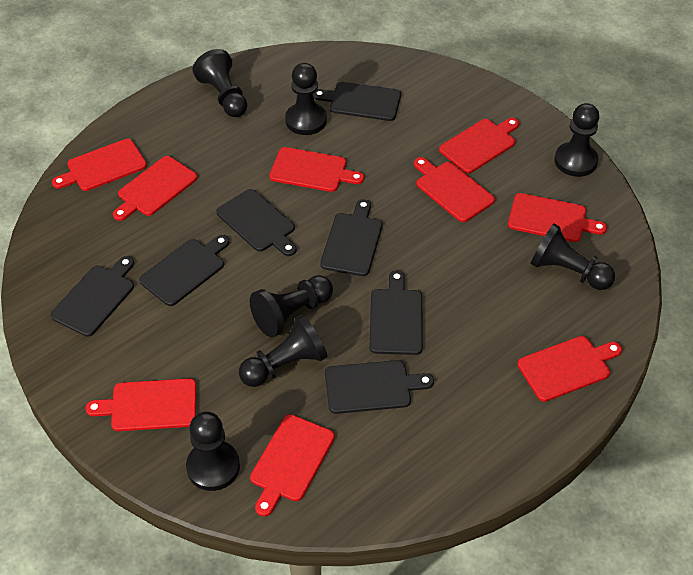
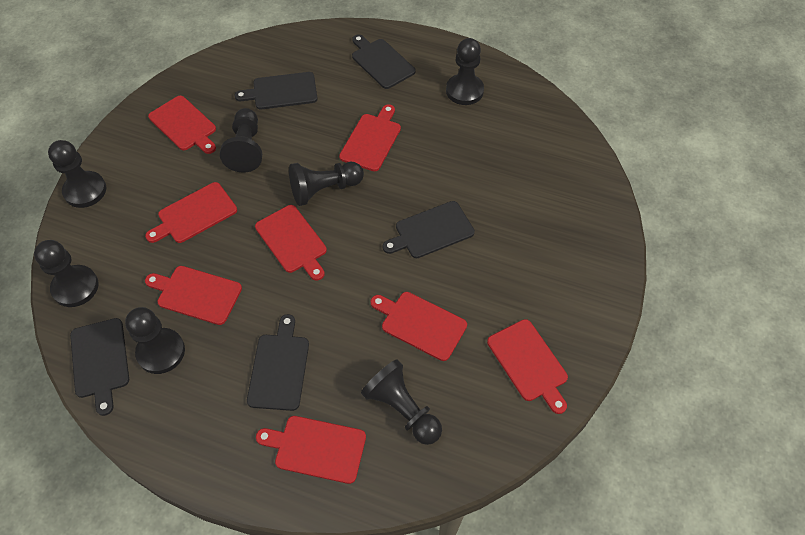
black cutting board: [50,256,134,337] [139,235,230,306] [216,189,297,256] [313,82,401,121] [320,199,382,276] [325,360,434,414] [369,270,423,355] = 7 -> [70,318,129,416] [234,72,318,109] [247,314,309,411] [352,35,416,89] [382,201,475,258] = 5
red cutting board: [52,139,147,191] [85,378,196,431] [113,156,197,221] [250,414,335,517] [269,147,364,192] [414,157,495,222] [439,118,519,173] [508,193,607,242] [517,336,622,402] = 9 -> [145,182,237,243] [145,266,242,325] [148,96,216,154] [255,205,327,281] [256,416,366,484] [339,104,401,171] [371,292,467,361] [487,319,568,414] = 8

